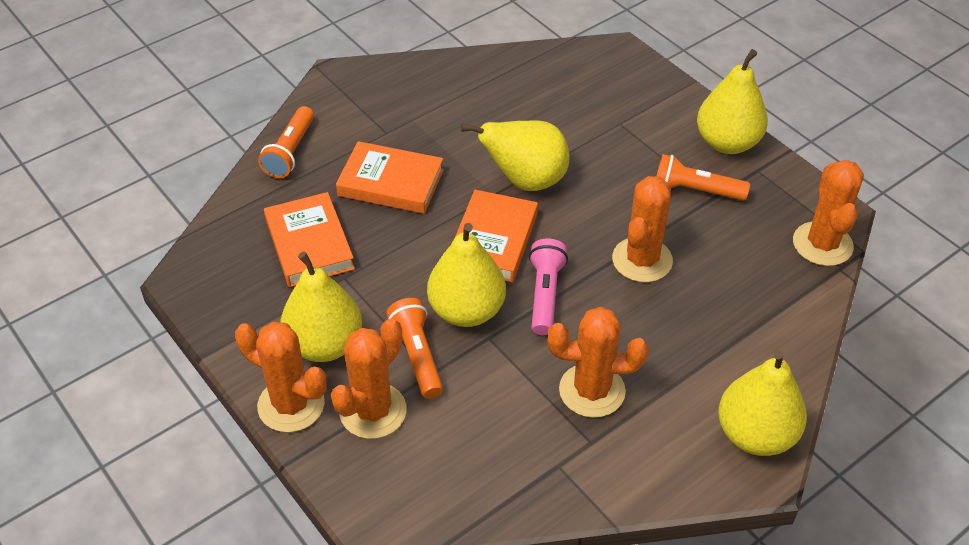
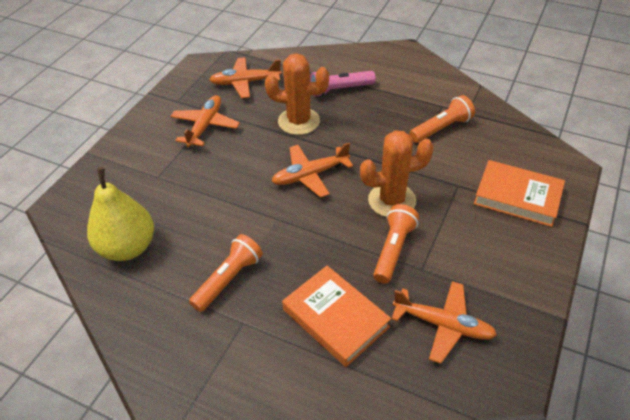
orange book: [264,192,355,287] [336,141,444,214] [455,190,538,282] = 3 -> [282,266,391,367] [474,160,565,227] = 2
orange cactus: [235,322,327,432] [331,319,407,439] [548,307,649,418] [612,176,673,282] [793,160,864,266] = 5 -> [265,53,329,135] [360,130,434,217] = 2
orange plane: none = 0 -> [170,95,240,147] [209,57,282,98] [272,143,353,198] [392,281,497,364] = 4
yellow pear: [281,251,362,362] [427,223,506,327] [460,120,570,191] [697,49,768,154] [718,350,807,456] = 5 -> [87,167,154,261] = 1

